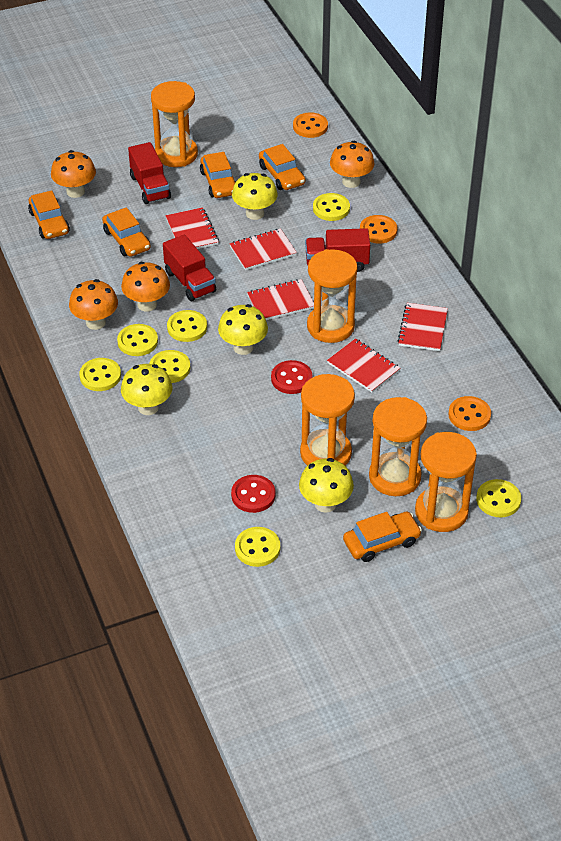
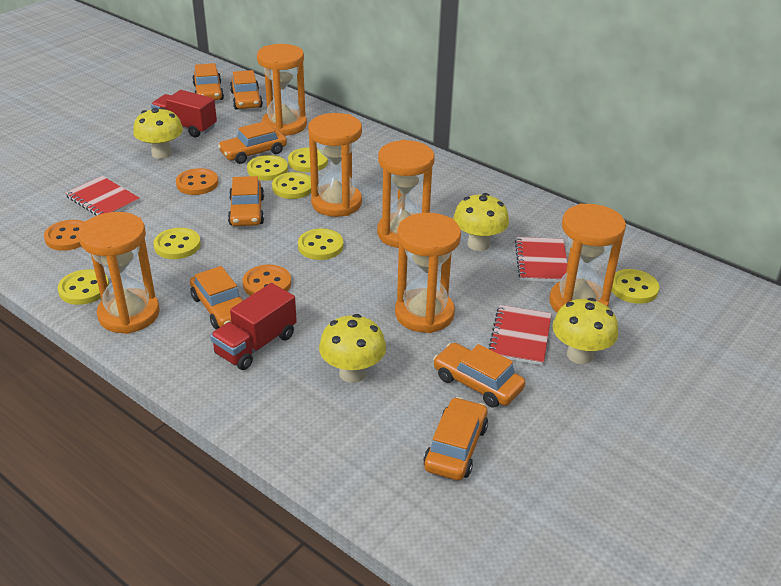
orange car: [28,190,70,239] [102,207,151,257] [200,152,236,198] [259,144,305,190] [343,512,422,562] = 5 -> [190,266,243,329] [192,63,224,100] [218,121,287,164] [228,176,264,226] [230,70,263,110] [423,397,488,480] [433,343,525,408] = 7
orange hourglass: [151,81,198,167] [300,374,355,466] [307,249,358,343] [369,397,427,496] [415,432,477,532] = 5 -> [78,212,160,334] [257,44,307,136] [308,113,362,217] [377,140,435,248] [395,213,461,333] [549,203,626,313] = 6
orange mushroom: [51,150,96,198] [69,279,118,330] [121,262,170,312] [330,141,375,188] = 4 -> none = 0
red button: [231,475,275,513] [271,360,313,394] = 2 -> none = 0
red notebook: [165,207,219,249] [229,228,297,270] [247,279,314,320] [327,338,400,393] [397,303,448,351] = 5 -> [65,176,140,216] [488,305,551,365] [515,237,568,282] = 3
red truck: [128,142,171,204] [163,235,216,301] [305,228,370,272] = 3 -> [151,90,217,137] [210,283,297,370] = 2

